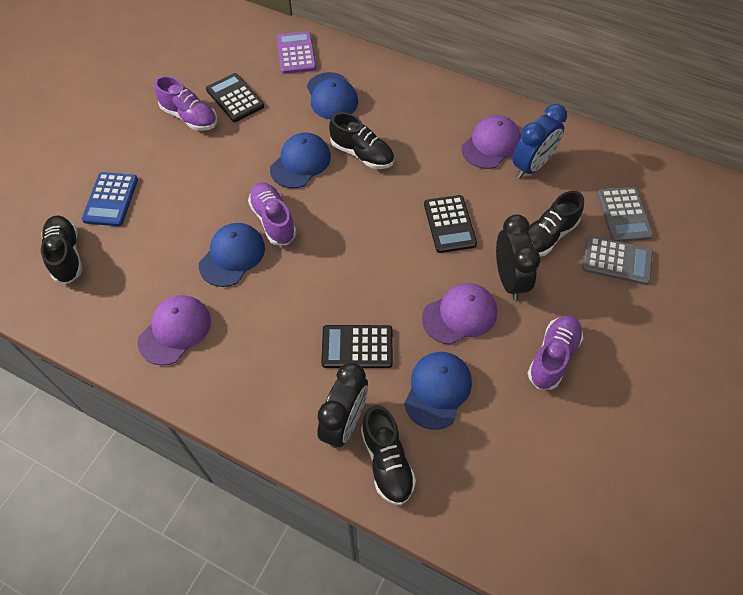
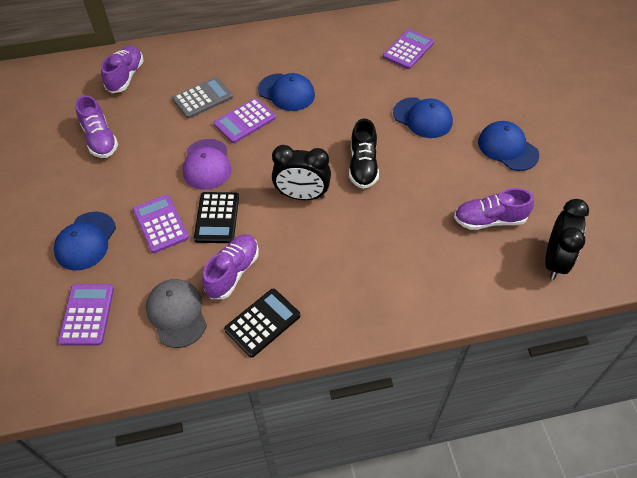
black calculator: [206,73,264,122] [321,325,393,368] [424,195,477,253] = 3 -> [194,192,239,243] [224,289,300,358] = 2
black shoe: [41,215,83,283] [329,112,394,169] [361,405,416,505] [527,191,584,257] = 4 -> [349,118,379,189] = 1
blue calculator: [82,172,138,226] = 1 -> none = 0
blue clock: [512,104,567,179] = 1 -> none = 0
grey calculator: [582,236,653,285] [597,187,653,242] = 2 -> [172,77,233,119] = 1
grey cap: none = 0 -> [146,279,207,348] = 1
purple calculator: [277,31,316,74] = 1 -> [58,284,114,345] [133,195,189,253] [214,98,276,143] [383,29,434,69] = 4
purple cap: [138,295,211,365] [422,283,497,345] [462,115,521,169] = 3 -> [183,139,231,190] = 1
purple shoe: [154,76,217,131] [248,182,297,245] [528,315,583,390] = 3 -> [75,95,118,158] [101,45,144,93] [202,234,259,299] [454,188,534,230] = 4

